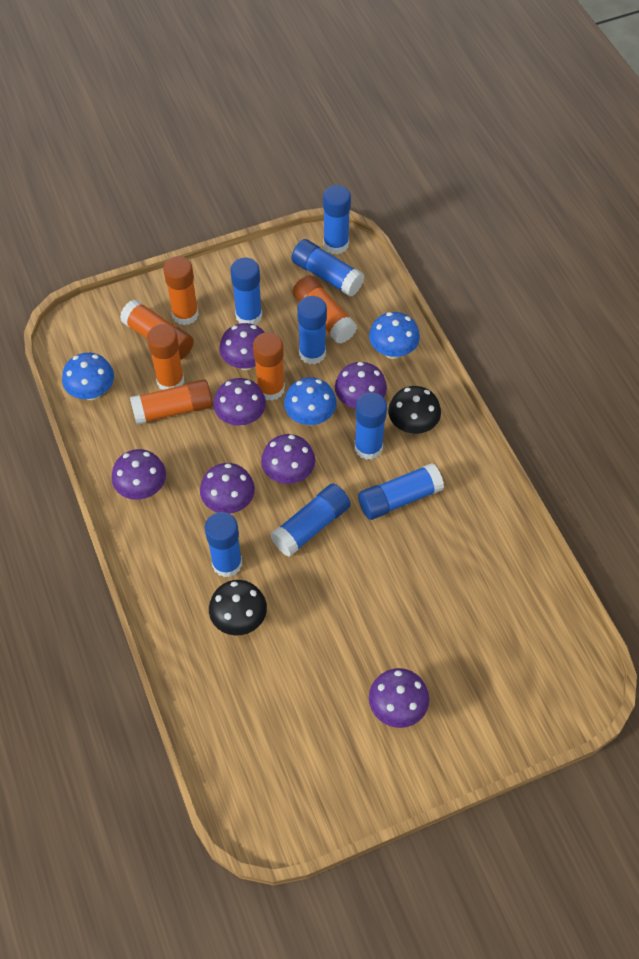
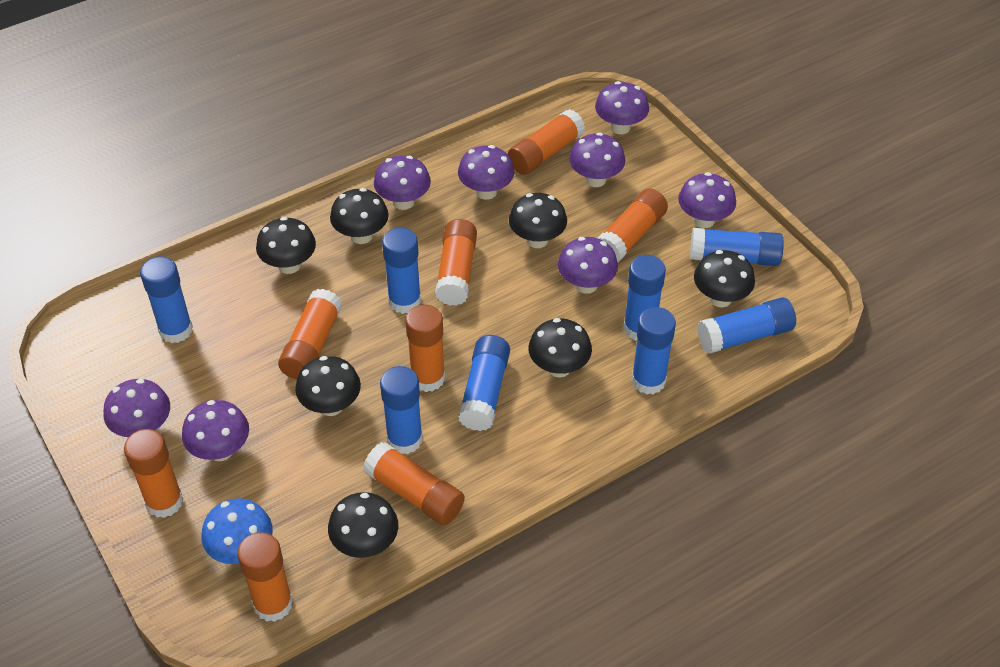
black mushroom: [209,580,267,636] [388,386,441,434] = 2 -> [256,217,316,274] [295,356,361,416] [328,492,398,558] [330,188,389,244] [509,193,567,248] [528,318,592,378] [694,250,755,307] = 7
blue mushroom: [62,353,114,400] [284,377,337,425] [369,312,420,359] = 3 -> [202,498,273,564] = 1
orange glue stick: [120,299,194,360] [130,379,213,425] [147,324,184,390] [163,256,199,325] [253,332,285,401] [293,275,357,344] = 6 -> [124,429,183,518] [237,532,293,622] [278,289,342,379] [363,442,465,525] [405,305,445,392] [435,219,477,306] [508,109,585,175] [598,189,668,263] = 8
purple mushroom: [111,449,166,500] [200,463,255,514] [213,378,266,426] [219,323,265,370] [261,434,315,484] [335,362,387,409] [369,668,429,728] = 7 -> [104,379,170,437] [182,400,249,461] [374,155,431,210] [458,145,514,200] [558,237,618,294] [569,132,625,187] [595,81,649,134] [678,172,736,228] = 8

